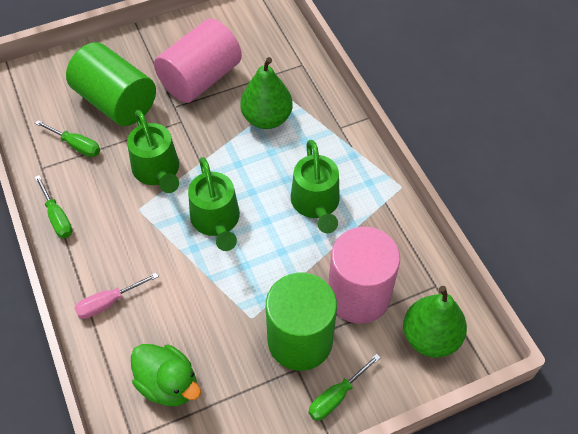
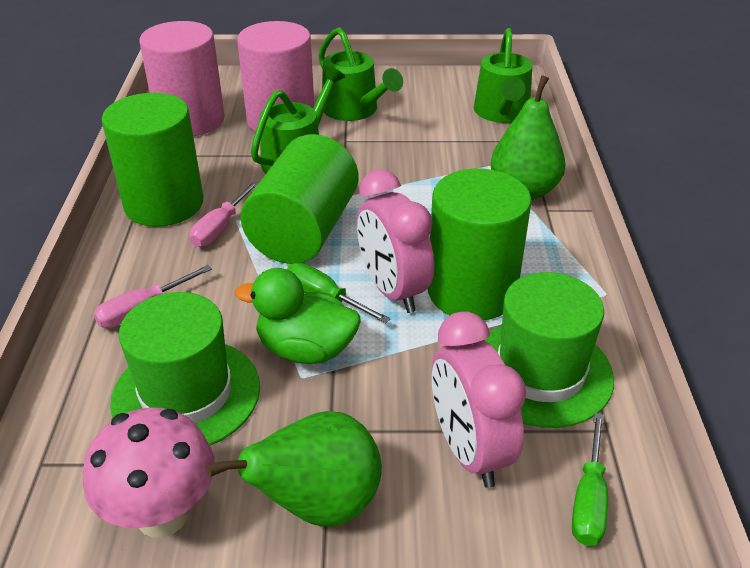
green cylinder: [66,42,156,126] [266,273,337,371] = 2 -> [102,93,204,227] [241,134,359,264] [428,169,532,321] = 3
green hat: none = 0 -> [110,292,260,446] [484,272,614,428] = 2
green screwdriver: [35,120,100,157] [35,175,72,238] [308,354,380,421] = 3 -> [287,263,390,324] [572,413,608,546] = 2
pink clock: none = 0 -> [357,169,434,313] [432,311,526,488] = 2
pink mushroom: none = 0 -> [83,407,215,538] = 1
pink screwdriver: [74,273,159,319] = 1 -> [93,265,212,328] [189,181,259,247] = 2

